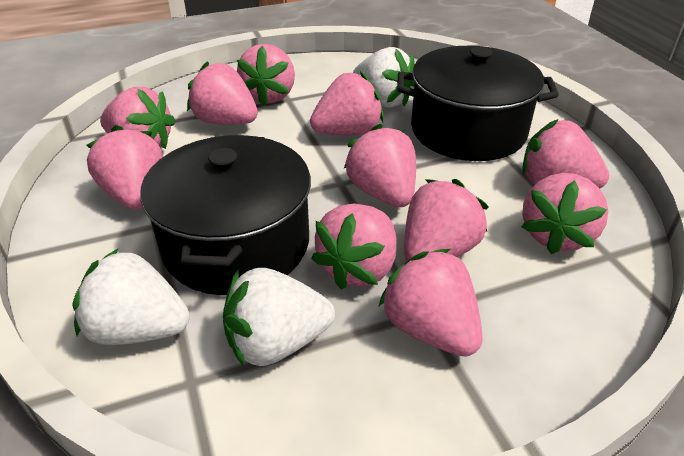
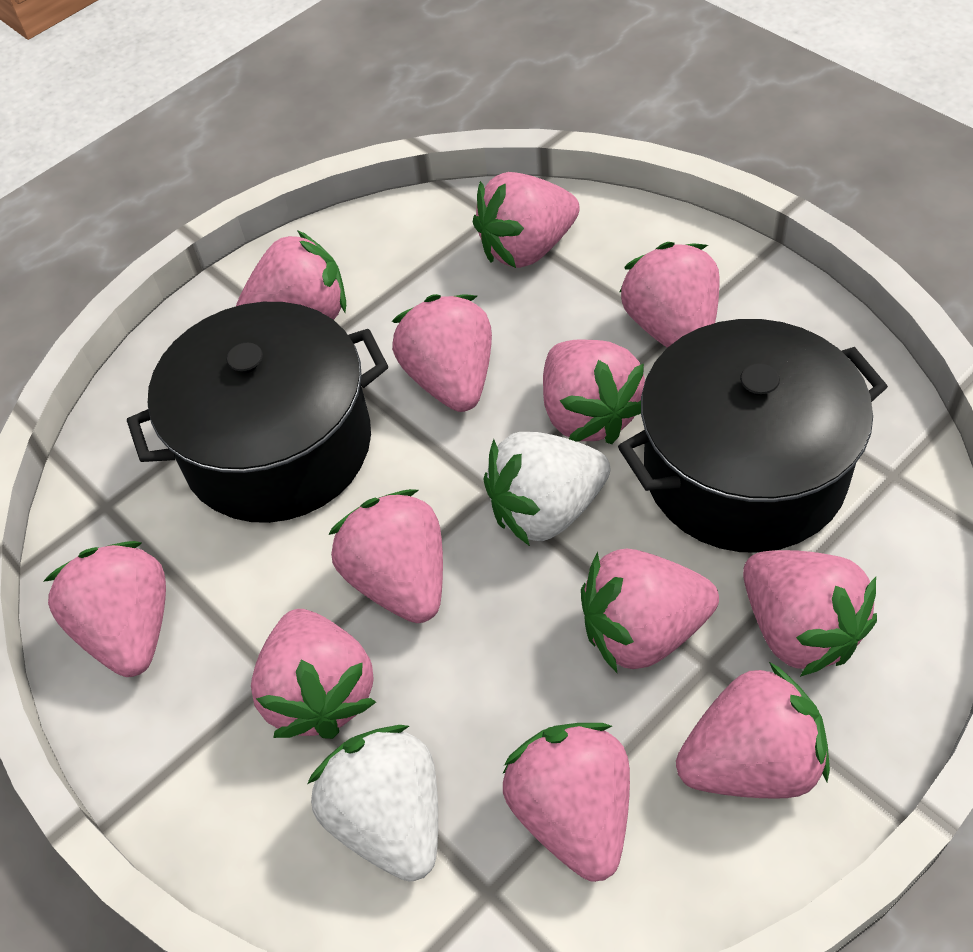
pink strawberry: [86,125,163,209] [100,87,176,149] [187,61,258,125] [237,44,295,106] [310,71,384,135] [311,203,397,289] [344,124,416,207] [378,249,483,357] [404,179,489,261] [521,173,608,254] [522,119,609,188] = 11 -> [43,541,166,677] [236,230,346,320] [251,609,376,739] [328,489,443,623] [392,294,492,412] [473,172,580,268] [503,723,630,882] [543,339,645,444] [581,548,719,674] [619,242,720,348] [676,662,830,799] [743,550,877,677] = 12
white strawberry: [72,248,190,345] [223,268,335,368] [353,47,415,108] = 3 -> [307,725,438,882] [483,432,610,546] = 2

